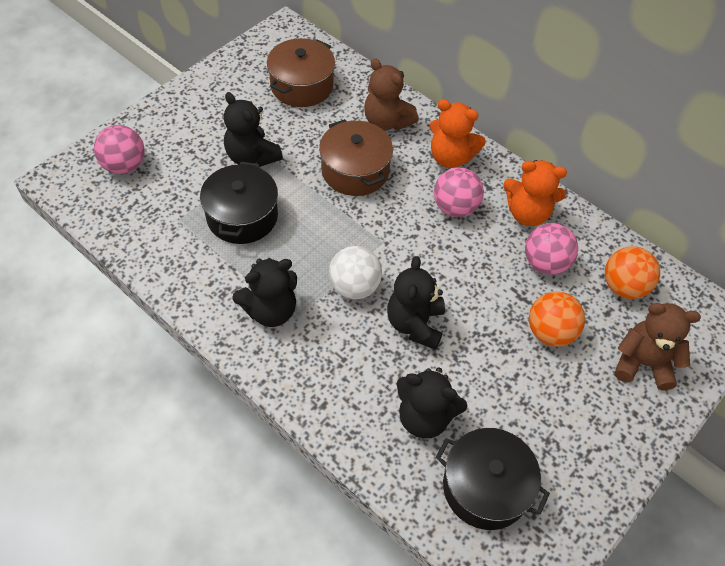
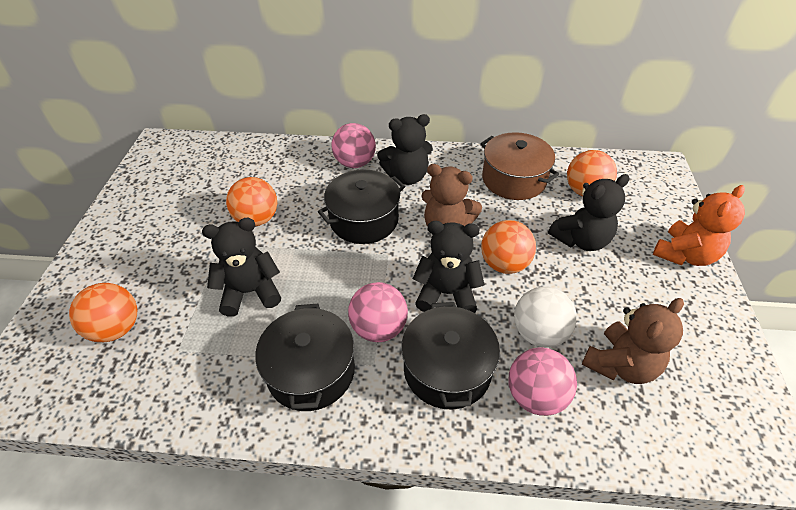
black pot: [200,162,278,244] [435,428,550,530] = 2 -> [255,304,355,411] [318,170,405,244] [401,302,500,409] = 3
brown pot: [267,38,335,107] [319,119,393,196] = 2 -> [480,132,559,200] = 1
orange ball: [529,291,585,346] [605,246,660,299] = 2 -> [69,283,137,342] [226,177,277,226] [481,220,536,274] [567,150,617,196] = 4
orange teddy bear: [430,99,486,168] [503,160,567,226] = 2 -> [653,185,745,266] = 1

